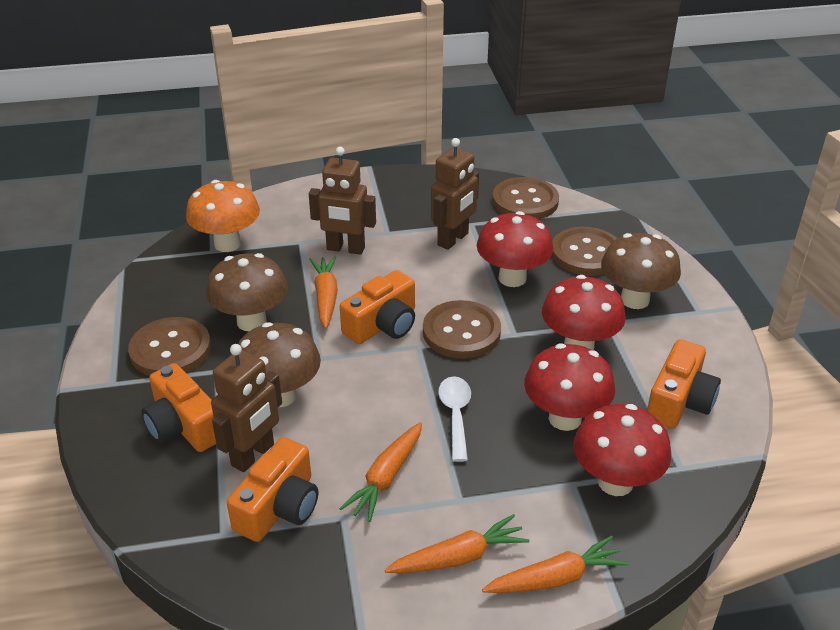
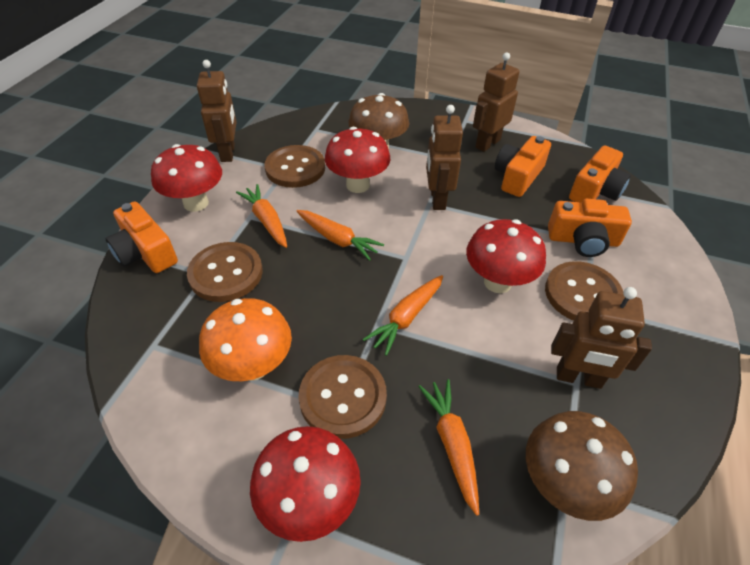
brown mushroom: [206,253,288,331] [238,322,321,407] [601,233,681,309] = 3 -> [348,93,409,149] [526,411,638,521] = 2
brown robot: [211,344,282,472] [309,147,376,255] [431,138,479,250] = 3 -> [197,60,237,162] [426,105,463,210] [473,52,520,152] [551,287,652,389] = 4
white spoon: [438,376,471,462] = 1 -> none = 0

